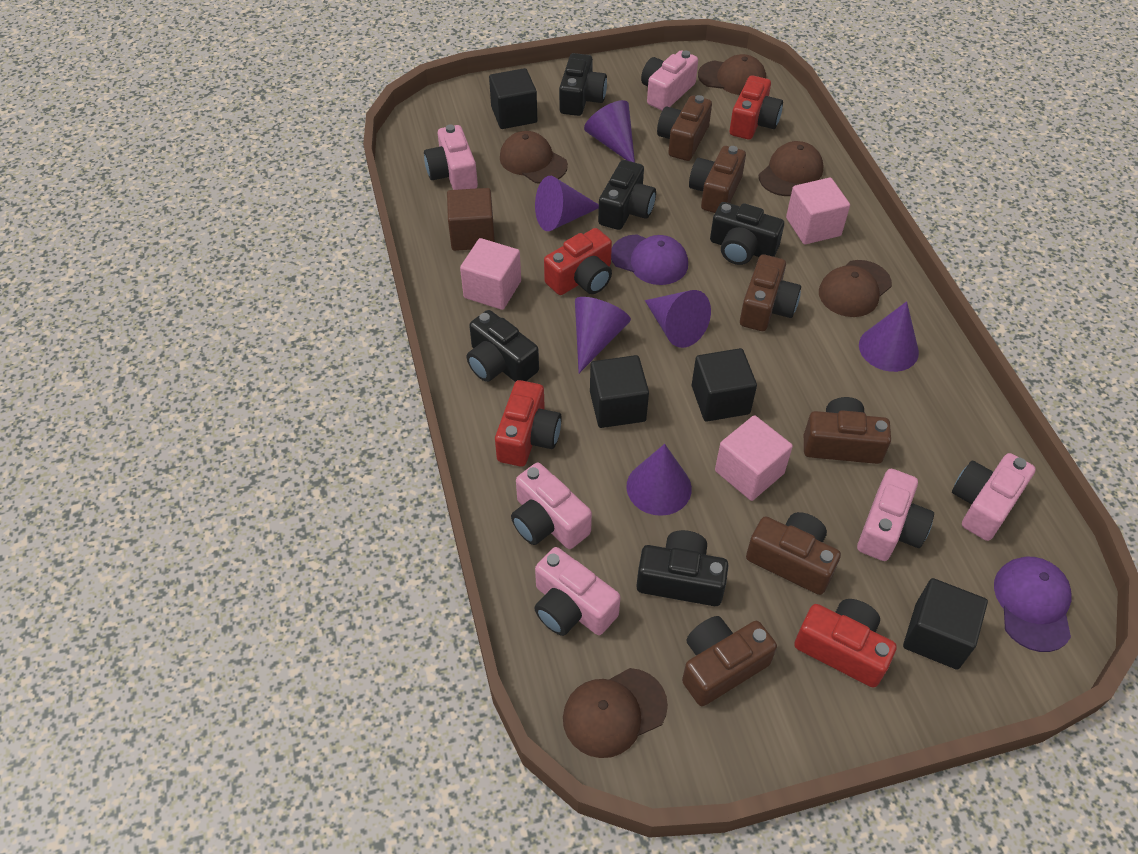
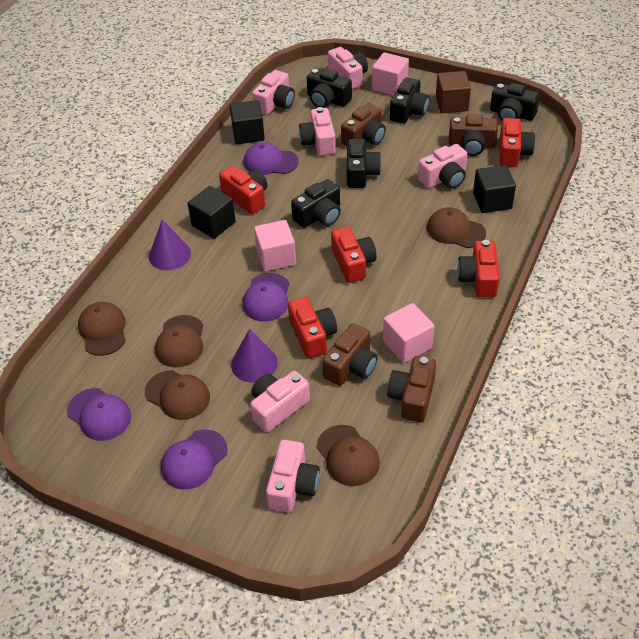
black cube: [489,68,537,129] [590,355,649,428] [692,348,757,422] [903,578,988,670] = 4 -> [188,186,236,239] [230,100,265,144] [473,165,516,213] = 3
brown camera: [657,95,712,161] [682,616,777,706] [689,146,746,213] [740,255,801,331] [746,512,841,595] [804,397,891,464] = 6 -> [322,323,377,386] [341,103,386,146] [387,356,436,422] [449,114,498,156] = 4
purple cap: [611,234,688,285] [994,557,1071,652] = 2 -> [67,388,131,441] [161,429,228,489] [242,273,289,321] [243,142,299,175] = 4
purple cone: [535,176,599,231] [575,297,631,373] [584,100,635,163] [626,444,692,516] [645,290,711,348] [859,301,919,372] = 6 -> [149,219,191,270] [231,328,278,382] = 2
red camera: [495,380,562,467] [544,228,612,295] [730,75,783,139] [794,599,897,688] = 4 -> [219,166,267,214] [288,297,337,358] [331,226,377,283] [457,240,500,297] [499,118,535,167] = 5

